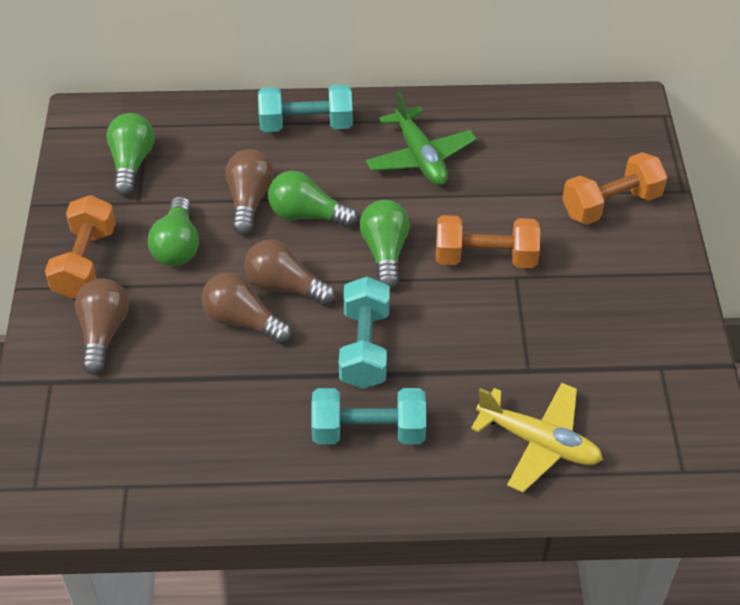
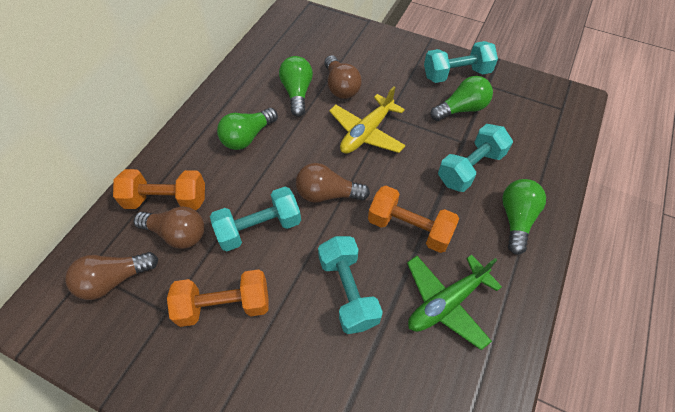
turquoise dumbbell: [258,84,353,132] [311,388,426,444] [339,276,390,389] = 3 -> [210,187,301,251] [318,236,383,334] [424,41,498,83] [438,124,513,192] = 4

